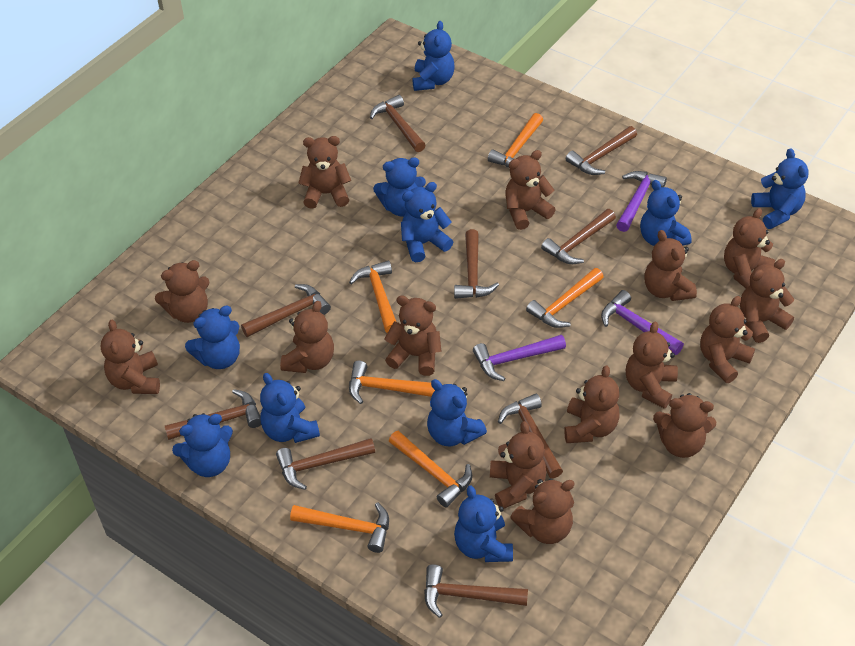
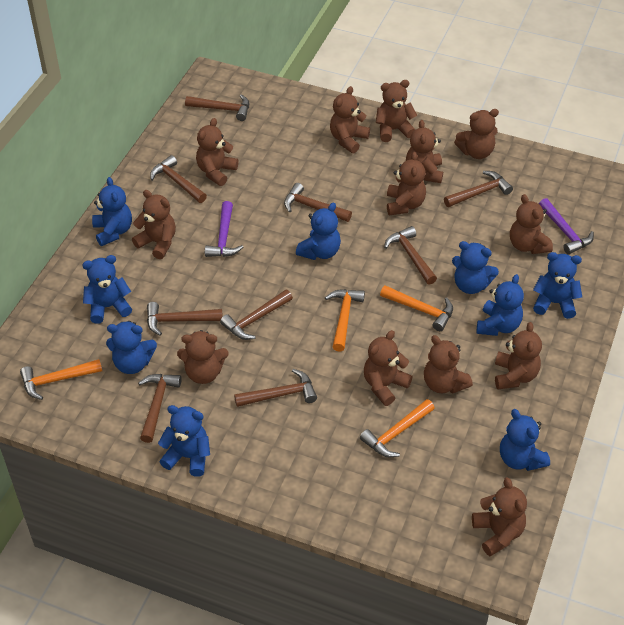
blue teddy bear: [172,413,233,477] [185,306,240,369] [260,373,320,443] [373,157,426,217] [401,182,453,262] [413,21,455,91] [427,379,487,446] [454,485,513,562] [640,180,692,246] [751,148,808,229] = 10 -> [82,255,132,324] [92,177,132,246] [106,321,157,374] [158,405,210,477] [296,202,341,260] [452,241,499,294] [476,274,524,336] [500,409,550,471] [533,252,582,319] = 9
brown teddy bear: [101,320,160,394] [155,260,210,323] [280,301,334,373] [298,136,351,209] [384,295,442,376] [490,421,547,509] [505,150,556,230] [510,478,574,544] [564,365,620,443] [626,322,678,409] [644,230,697,301] [653,393,716,458] [700,296,755,383] [724,208,775,288] [740,259,794,343] = 15 -> [132,190,176,259] [177,330,228,384] [196,118,238,186] [330,86,370,153] [364,330,412,406] [376,80,417,142] [387,152,426,216] [406,120,443,183] [424,335,473,394] [454,109,499,159] [472,477,527,556] [495,322,542,389] [510,194,553,254] = 13
orange hammer: [290,502,389,553] [349,260,396,333] [349,361,435,404] [389,431,472,507] [488,113,543,168] [526,268,603,328] = 6 -> [20,359,102,400] [325,289,365,352] [360,399,435,457] [380,285,453,331] = 4
purple hammer: [473,335,566,381] [601,290,684,355] [616,171,667,232] = 3 -> [205,201,243,257] [539,198,594,254] = 2

